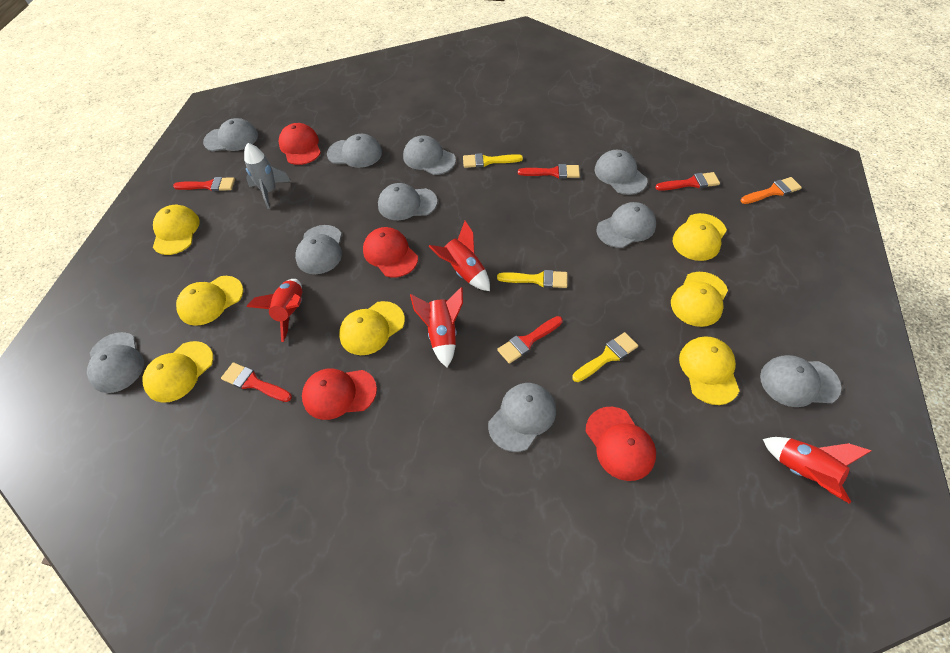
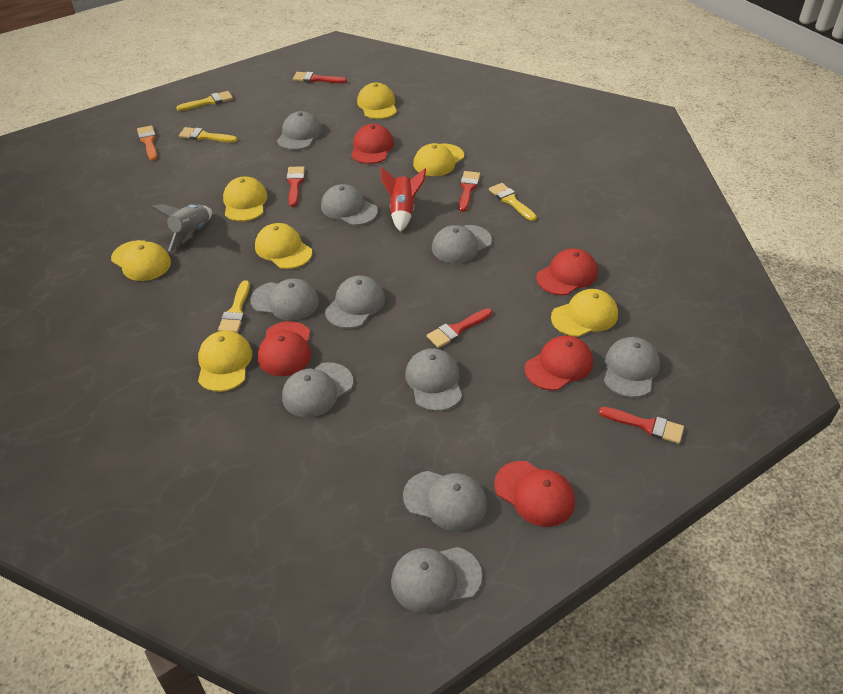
red cap: [279,123,321,165] [302,368,377,420] [363,227,418,277] [586,407,656,481] = 4 -> [258,321,311,376] [351,124,394,164] [494,461,575,527] [525,335,593,390] [536,248,598,295] = 5
red rocket: [247,279,302,342] [410,287,463,367] [428,221,490,291] [763,437,872,504] = 4 -> [381,167,426,232] = 1
yellow brush: [463,153,523,168] [497,270,568,288] [572,332,638,382] = 3 -> [176,91,233,111] [179,127,237,143] [218,280,250,333] [489,183,537,221] = 4

